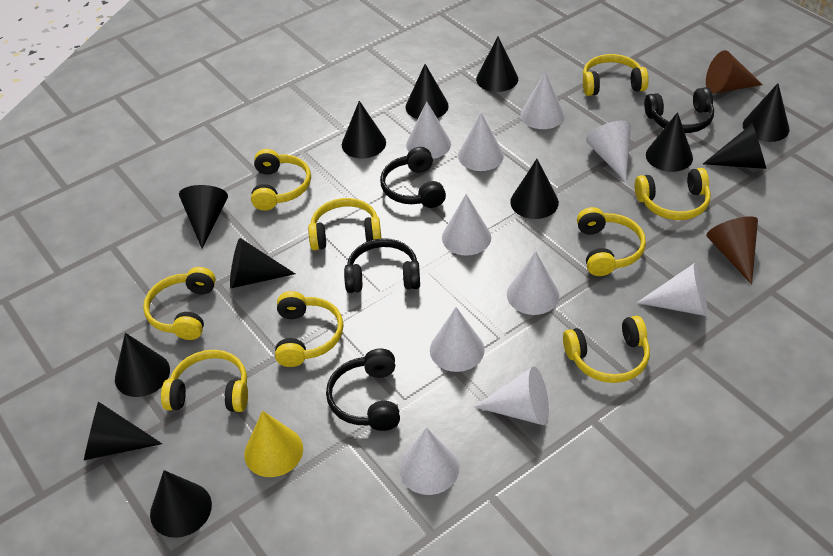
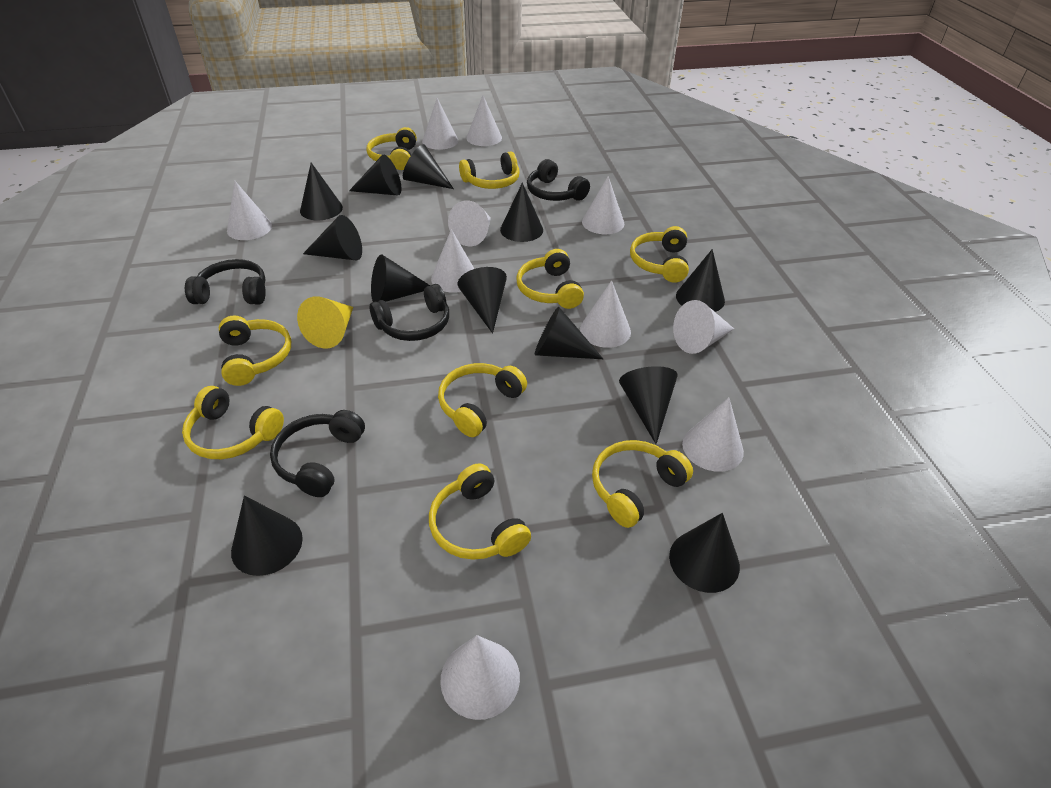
brown cone: [706,50,763,94] [706,216,758,285] = 2 -> none = 0

